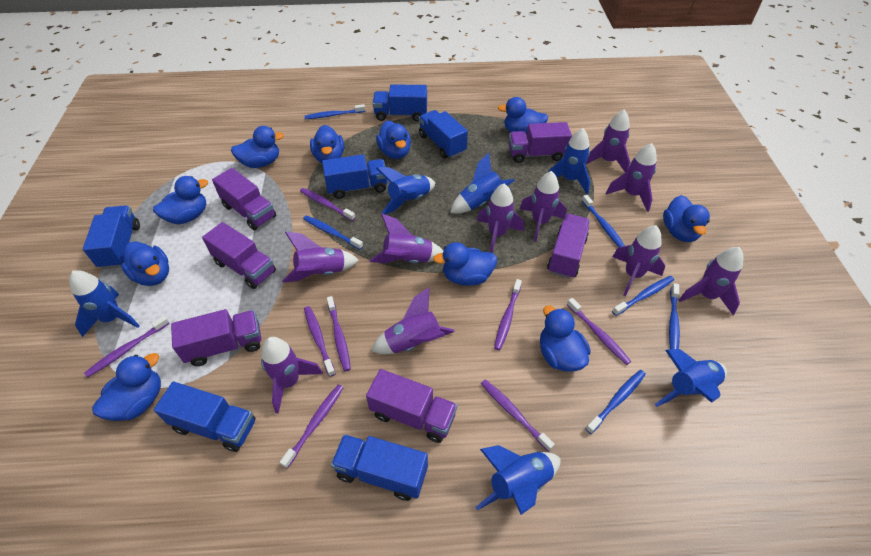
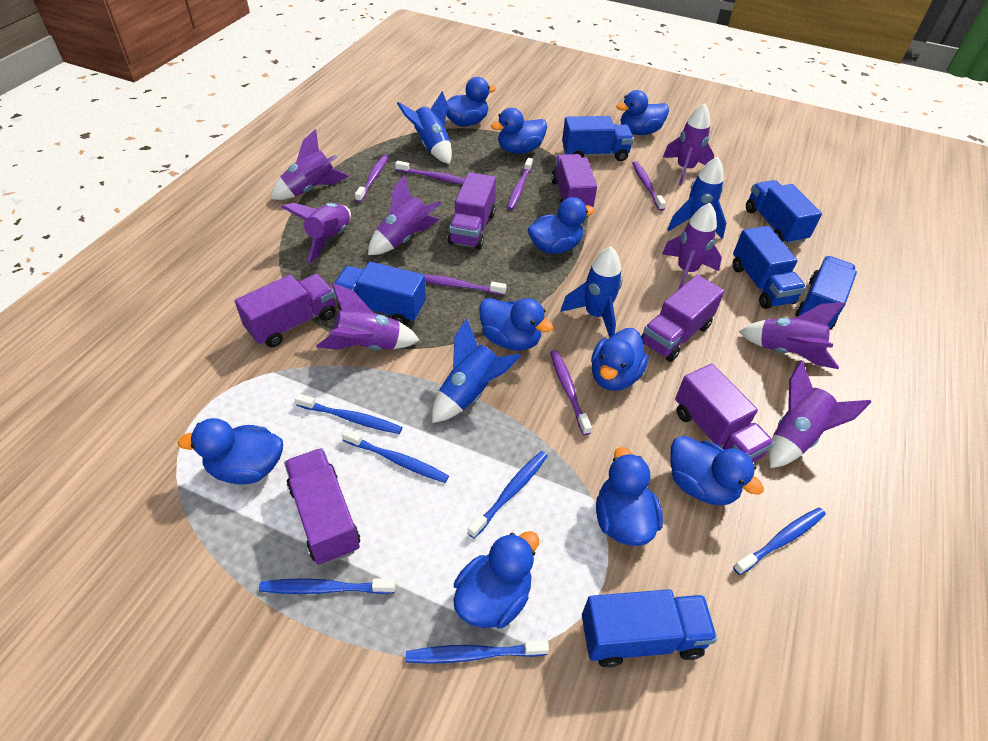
blue rocket: [69,270,140,337] [376,167,435,214] [450,153,515,214] [475,445,561,515] [548,128,590,194] [654,349,727,407] = 6 -> [397,91,452,164] [432,318,521,423] [560,246,622,338] [667,157,726,239] = 4
purple rocket: [261,337,323,414] [282,231,359,283] [369,214,443,263] [371,287,455,354] [477,184,524,253] [520,171,567,242] [586,109,630,173] [606,143,657,212] [612,225,665,296] [679,247,743,315] = 10 -> [270,129,349,200] [281,203,351,263] [316,283,420,350] [368,174,442,255] [662,203,722,290] [663,103,714,185] [739,302,845,369] [769,360,871,468] = 8
purple toothbrush: [84,316,170,377] [280,384,344,469] [300,188,356,221] [304,306,336,377] [327,296,351,371] [481,379,555,452] [494,279,522,350] [567,298,631,365] = 8 -> [355,154,389,202] [395,161,465,185] [423,274,507,295] [507,158,533,210] [550,350,592,435] [632,161,666,211] = 6

